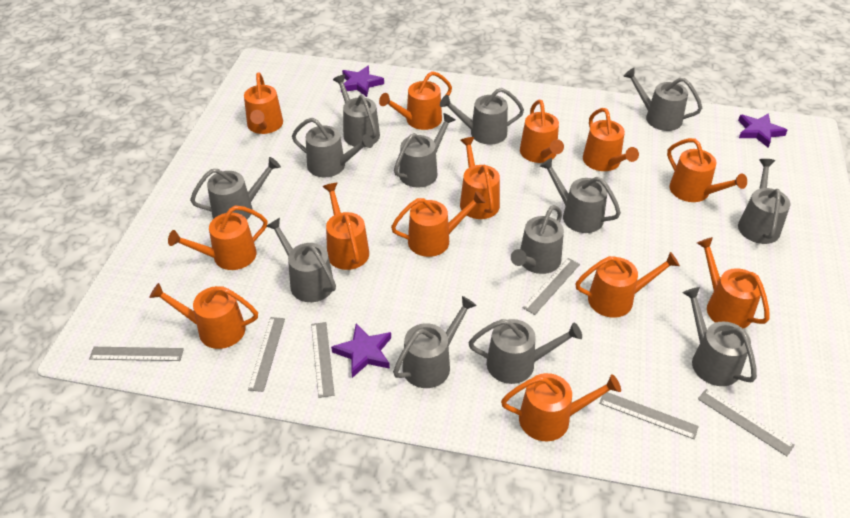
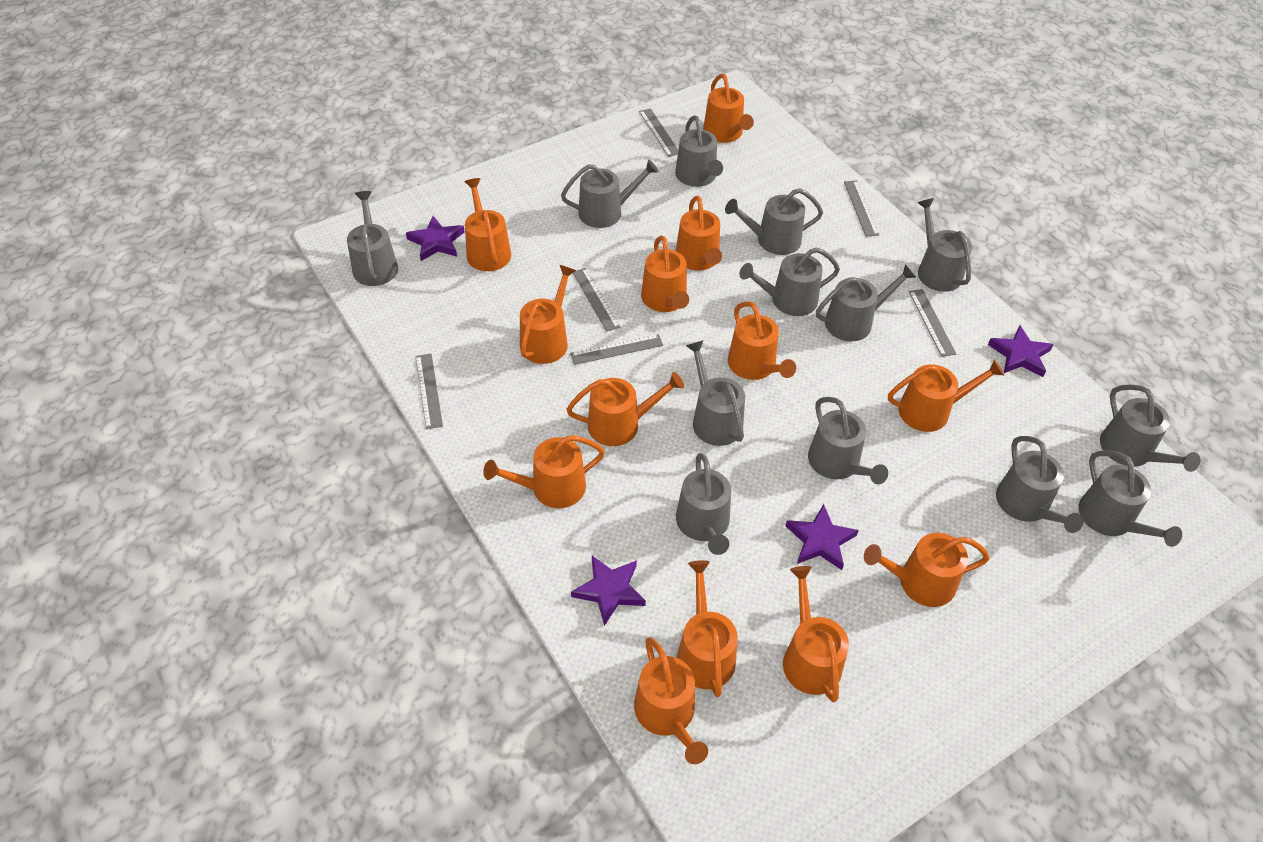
purple star: [331,323,391,378] [341,66,384,97] [738,113,788,148] = 3 -> [406,216,465,261] [571,556,646,626] [786,504,859,570] [988,325,1054,377] = 4

